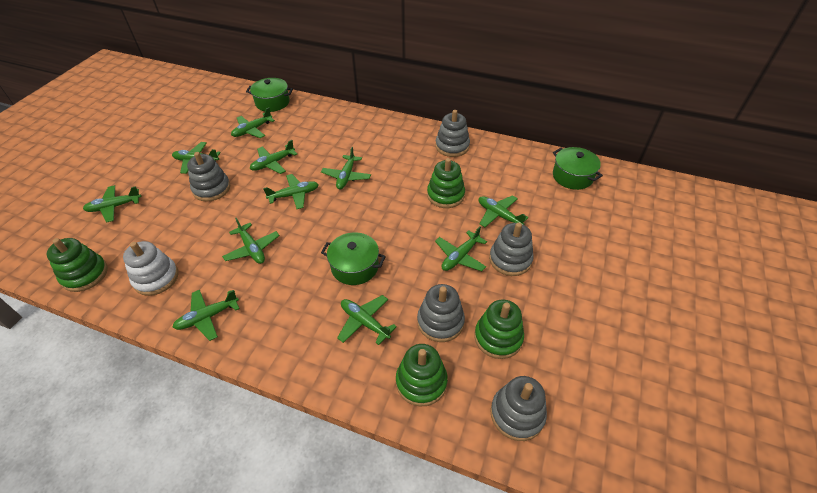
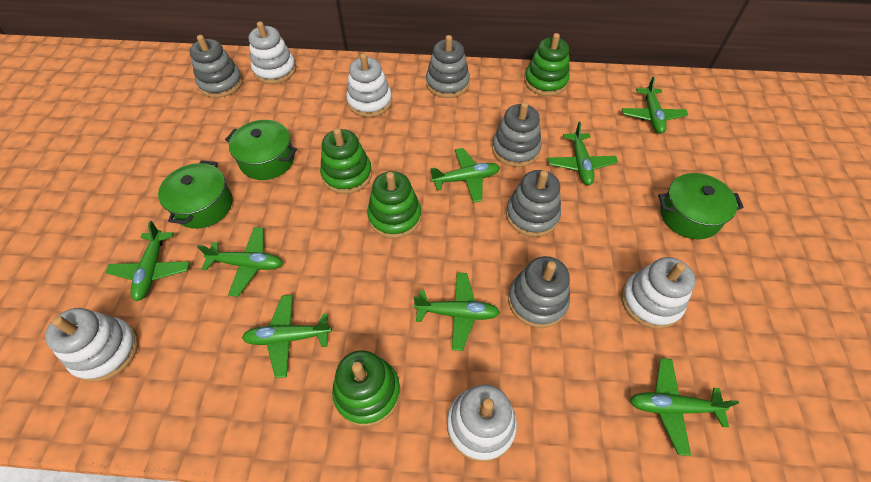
green plane: [83,185,141,223] [172,142,221,174] [172,290,239,341] [222,218,280,264] [231,108,275,138] [250,140,297,174] [263,174,319,209] [321,147,371,189] [337,295,397,345] [435,226,487,271] [479,195,529,227] = 11 -> [105,221,190,301] [197,227,283,297] [242,295,332,378] [413,272,500,351] [430,148,500,203] [547,121,618,185] [622,76,688,134] [630,358,739,456] = 8
white stacking toy: [123,241,179,296] = 1 -> [45,308,138,382] [249,21,296,84] [346,53,392,117] [447,384,517,462] [621,257,695,329] = 5

